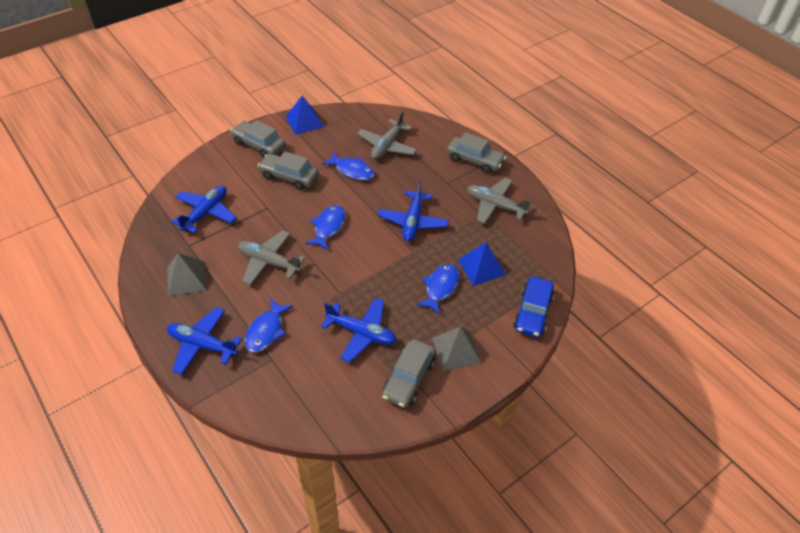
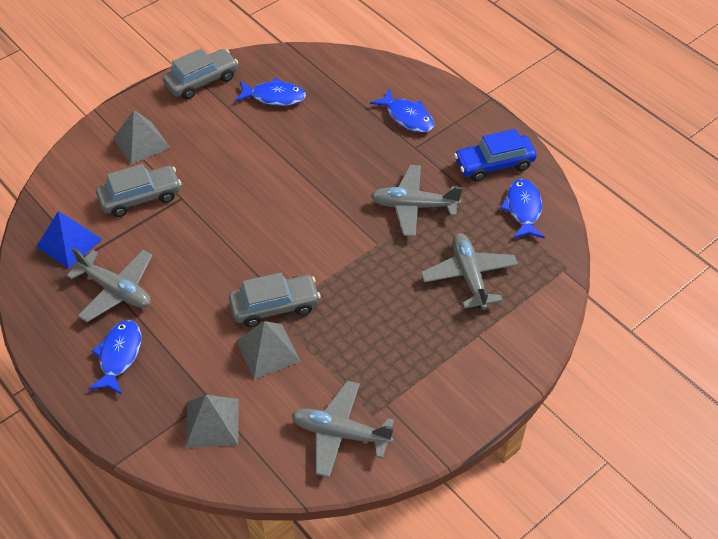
blue plane: [167,307,242,375] [171,186,237,233] [321,297,397,363] [378,180,449,241] = 4 -> none = 0
blue pyramid: [286,96,324,135] [458,242,505,286] = 2 -> [37,211,102,269] = 1
grey car: [230,120,286,158] [258,151,319,190] [382,339,436,408] [447,132,506,174] = 4 -> [96,164,181,217] [163,48,238,99] [229,272,321,327] = 3
grey plane: [238,230,305,285] [357,111,417,160] [467,178,531,224] = 3 -> [67,247,153,322] [291,381,394,478] [371,165,463,237] [421,233,518,310] = 4
grey pyramid: [167,253,206,296] [432,327,481,371] = 2 -> [113,110,170,165] [185,395,239,448] [236,321,301,379] = 3

